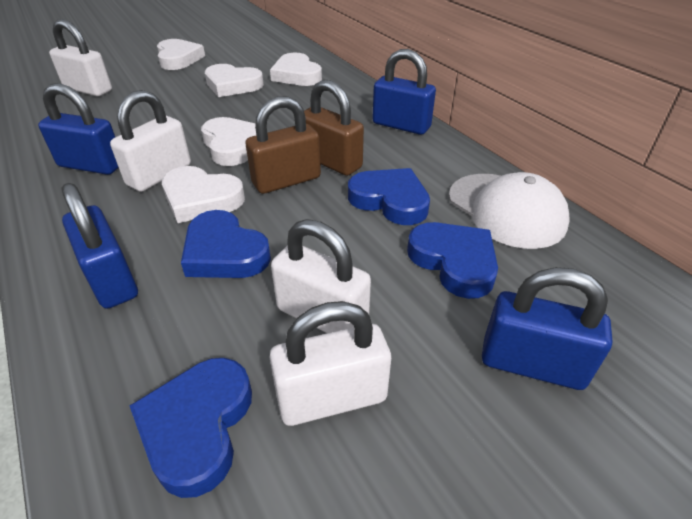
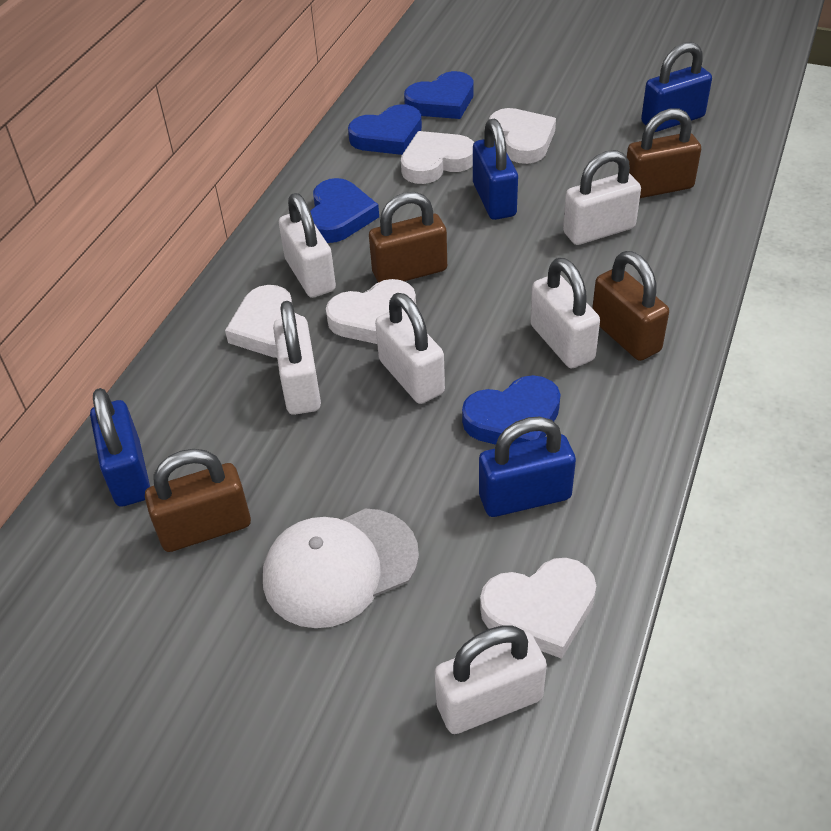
brown padlock: [245,96,321,194] [304,80,364,176] = 2 -> [145,449,251,552] [369,192,447,283] [592,251,669,361] [627,109,701,198] = 4
white padlock: [49,19,112,97] [110,90,191,192] [269,301,391,426] [271,219,371,333] = 4 -> [273,301,321,415] [279,193,336,298] [375,293,445,404] [434,626,547,734] [530,258,600,368] [563,150,641,245] = 6

